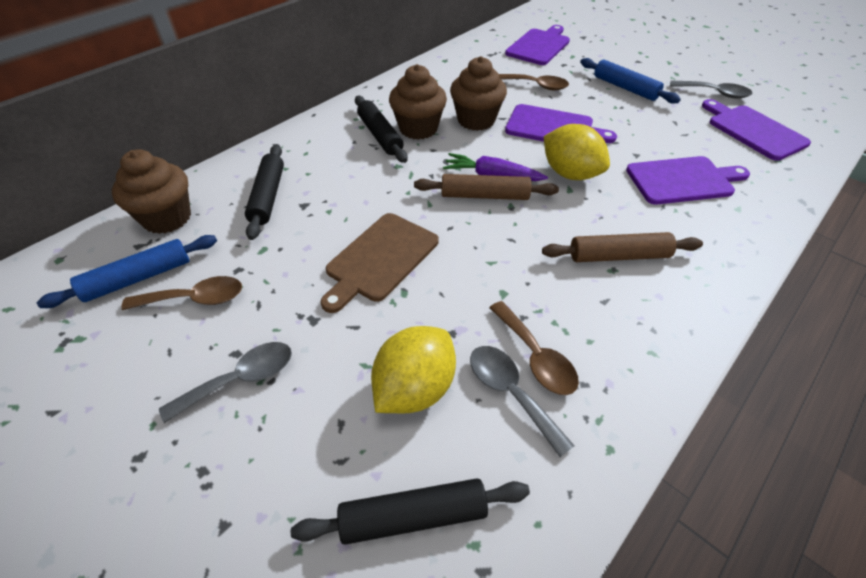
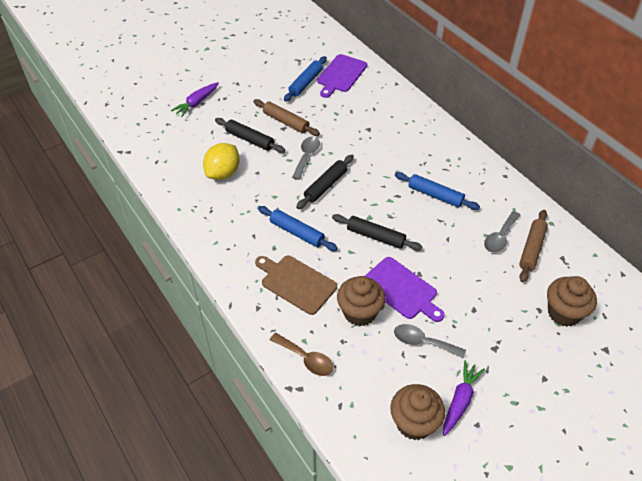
blue rolling pin: [37,235,217,308] [580,58,681,104] = 2 -> [258,206,338,251] [284,56,327,102] [395,172,480,210] = 3
brown spoon: [121,276,242,310] [489,301,579,395] [499,74,569,90] = 3 -> [270,333,334,376] = 1
purple carrot: [443,153,548,181] = 1 -> [171,82,219,117] [443,360,485,436] = 2
purple cutting board: [505,25,570,65] [505,104,617,143] [626,156,750,205] [702,99,811,161] = 4 -> [317,54,367,98] [365,257,445,322] = 2
yellow lemon: [371,326,456,413] [544,124,610,180] = 2 -> [203,143,240,180] = 1

